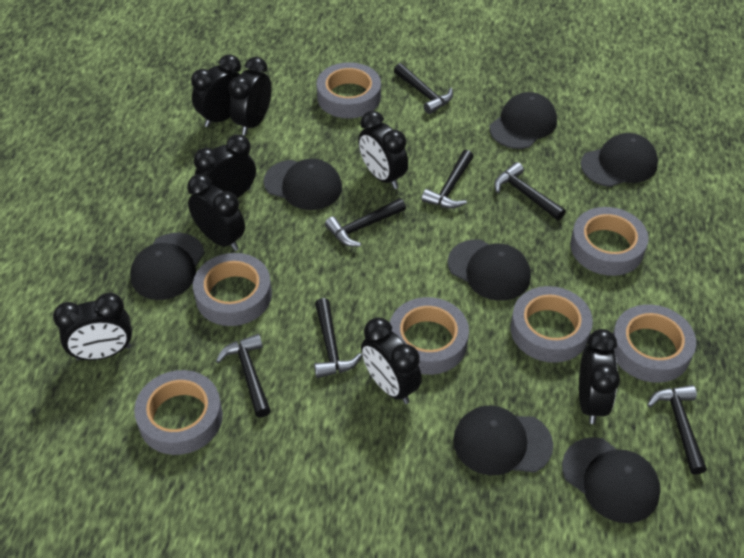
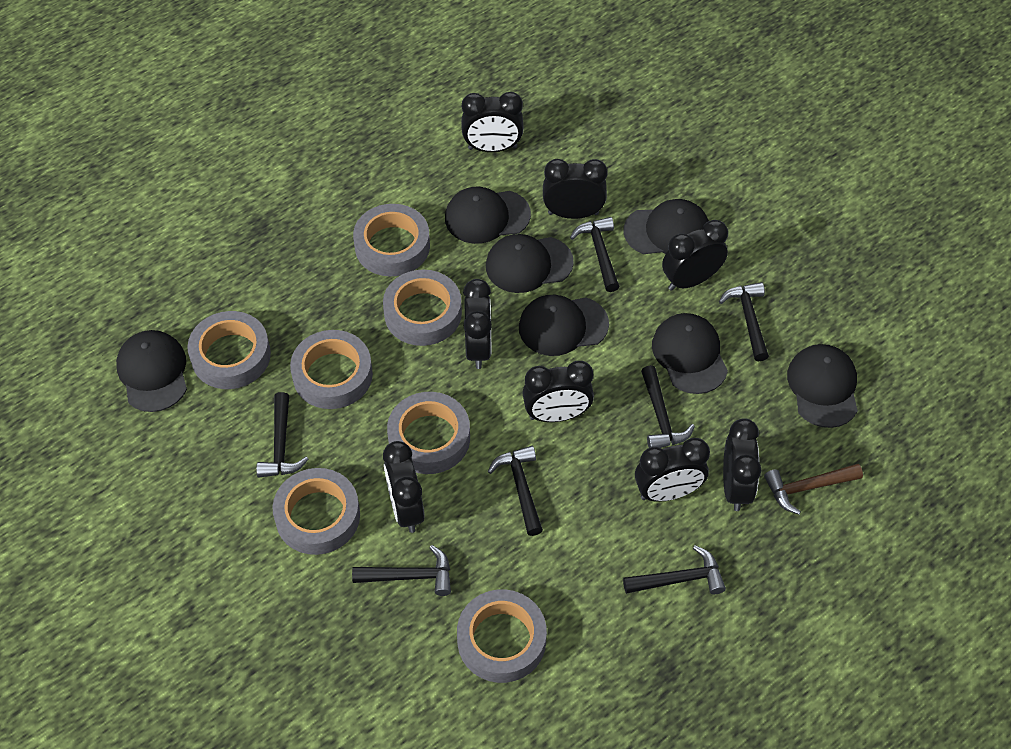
brown hammer: none = 0 -> [764,464,863,515] = 1

